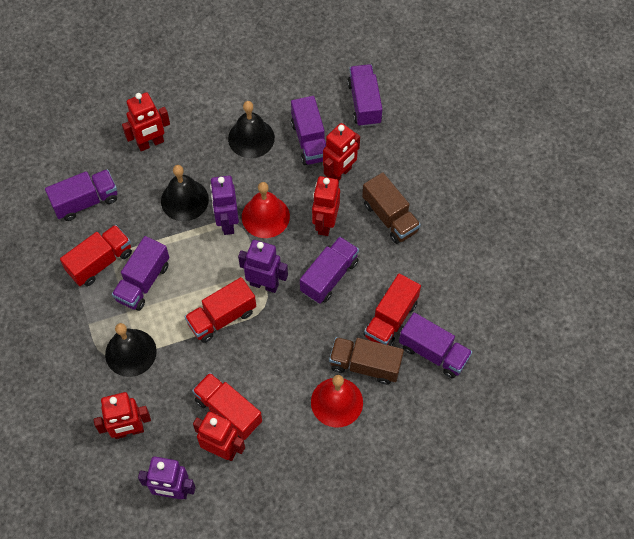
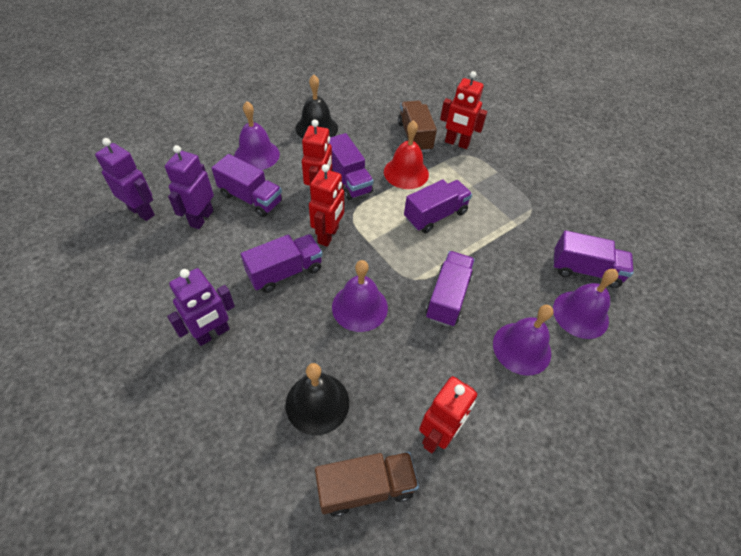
black bell: [105,323,157,377] [161,165,209,221] [228,101,275,158] = 3 -> [285,363,349,435] [295,75,338,139] = 2
purple bell: none = 0 -> [234,101,280,170] [332,260,388,332] [493,305,553,376] [553,269,618,339] = 4
red bell: [242,182,290,238] [311,375,363,428] = 2 -> [384,120,429,189] = 1
red robot: [94,392,151,439] [122,92,170,151] [193,412,245,461] [312,176,340,236] [323,123,360,181] = 5 -> [302,119,332,200] [309,164,344,247] [419,376,477,453] [440,71,487,149] = 4
red truck: [60,225,132,286] [185,277,256,343] [192,372,262,440] [364,274,421,346] = 4 -> none = 0

